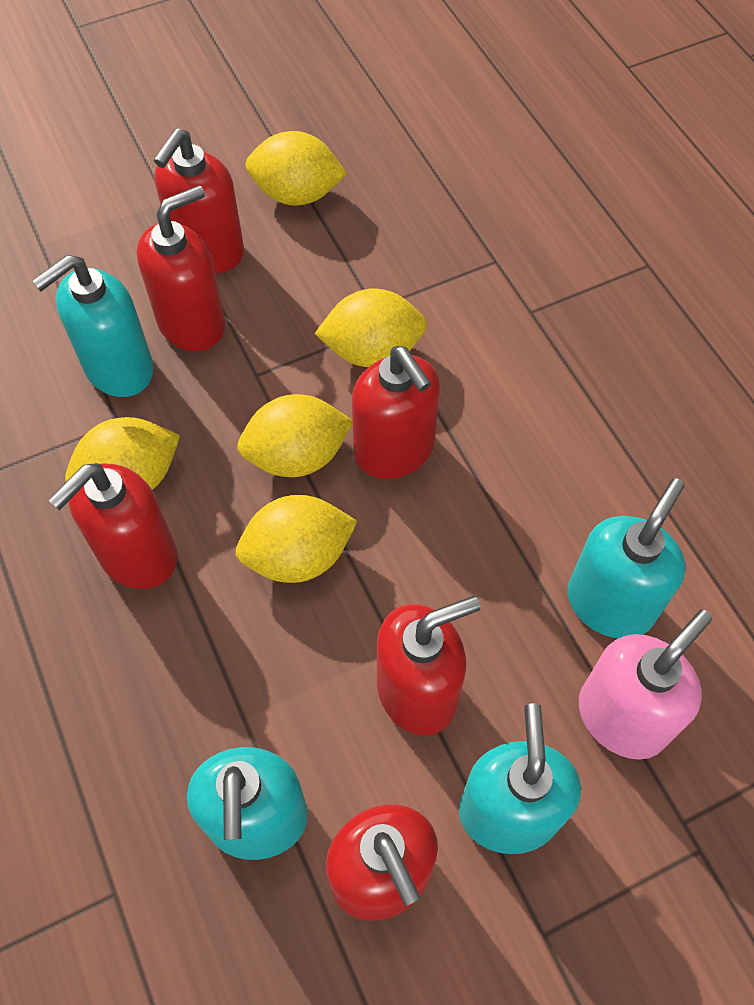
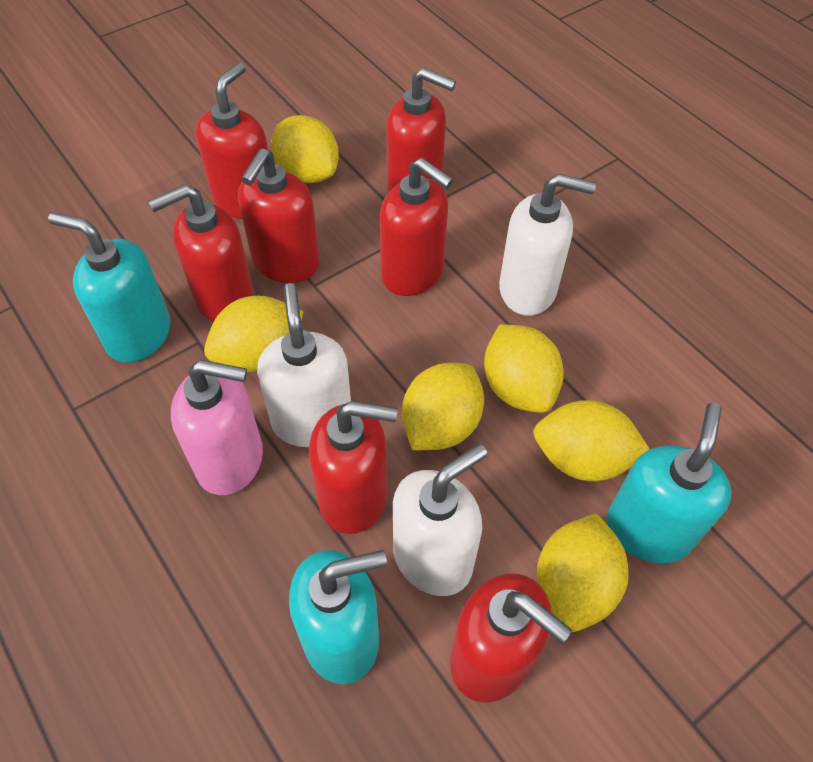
red soap dispenser: [48,463,178,589] [137,185,225,351] [154,128,244,273] [326,805,438,921] [352,346,440,479] [377,596,481,736] = 6 -> [148,184,254,322] [196,63,268,219] [238,149,320,283] [309,401,398,534] [380,158,453,296] [386,68,456,193] [450,573,572,702] = 7
turquoise soap dispenser: [32,255,154,397] [187,747,308,860] [459,703,581,854] [567,478,685,638] = 4 -> [48,212,170,363] [289,550,387,684] [607,402,731,563] = 3
white soap dispenser: none = 0 -> [257,283,351,447] [393,444,487,596] [499,174,596,316] = 3
yellow lemon: [65,417,180,490] [236,495,358,583] [237,394,353,477] [245,131,347,205] [314,289,427,367] = 5 -> [204,296,304,372] [271,115,339,183] [402,363,484,450] [484,324,564,413] [533,400,650,481] [537,513,629,632] = 6

